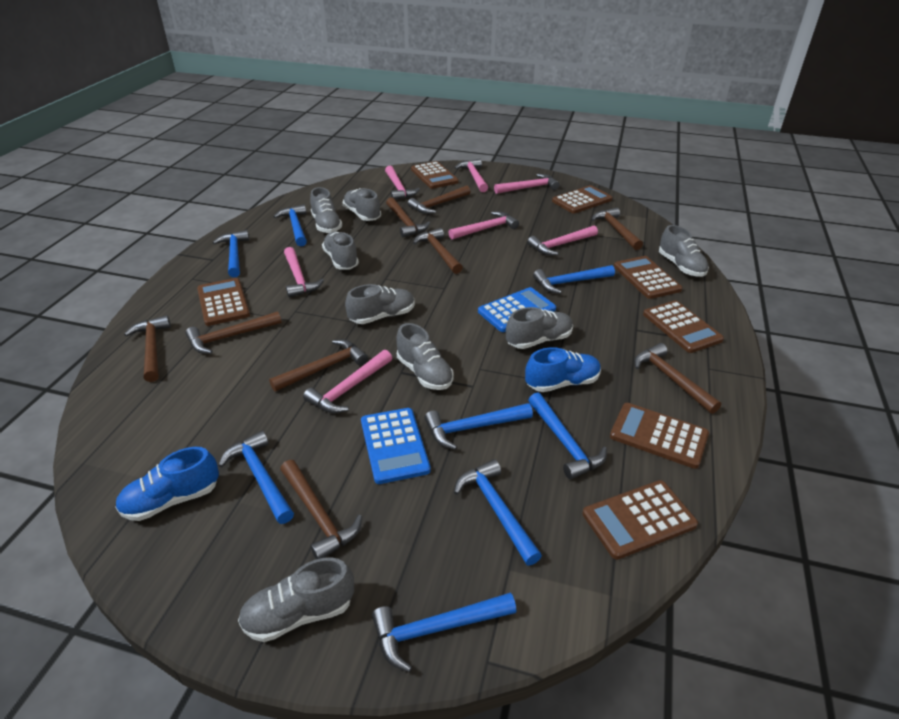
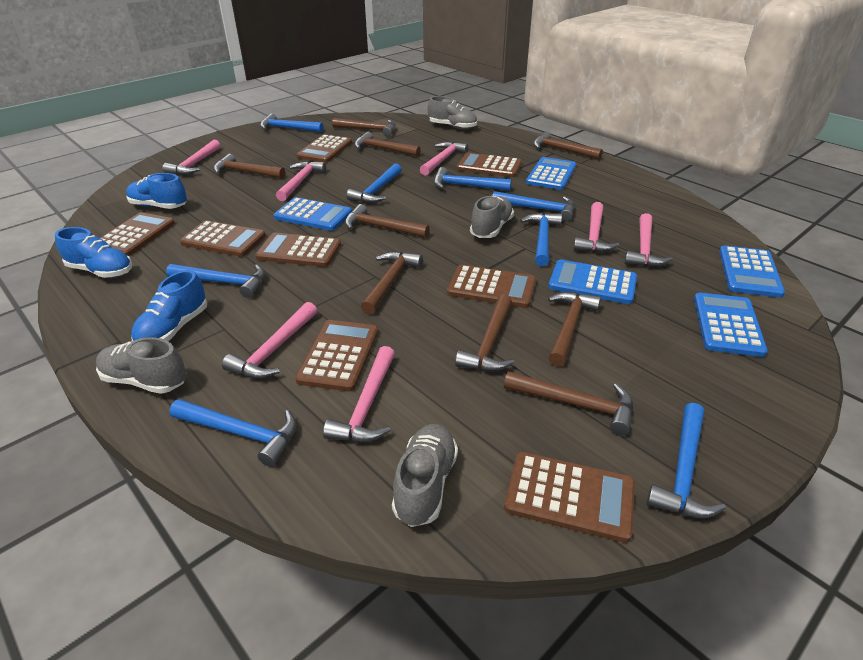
blue calculator: [361,408,431,484] [478,287,556,332] = 2 -> [273,197,352,231] [526,157,576,190] [548,259,637,304] [694,293,768,357] [719,245,785,298] = 5
blue shoe: [115,447,219,521] [525,348,601,392] = 2 -> [55,227,132,278] [126,173,187,209] [131,270,207,341] = 3
brown calculator: [197,278,250,326] [411,161,459,189] [552,185,612,213] [582,480,698,560] [610,403,709,469] [614,256,683,299] [643,300,724,353] = 7 -> [100,212,175,256] [180,220,266,257] [255,233,341,267] [295,320,378,391] [297,134,352,163] [447,264,536,308] [457,152,522,177] [504,452,635,543] = 8
grey shoe: [238,557,354,642] [310,187,342,233] [322,231,359,269] [343,188,381,221] [345,284,415,324] [397,323,454,390] [506,307,573,349] [659,225,709,277] = 8 -> [96,337,186,394] [392,424,458,527] [428,96,477,129] [470,196,514,238] = 4

